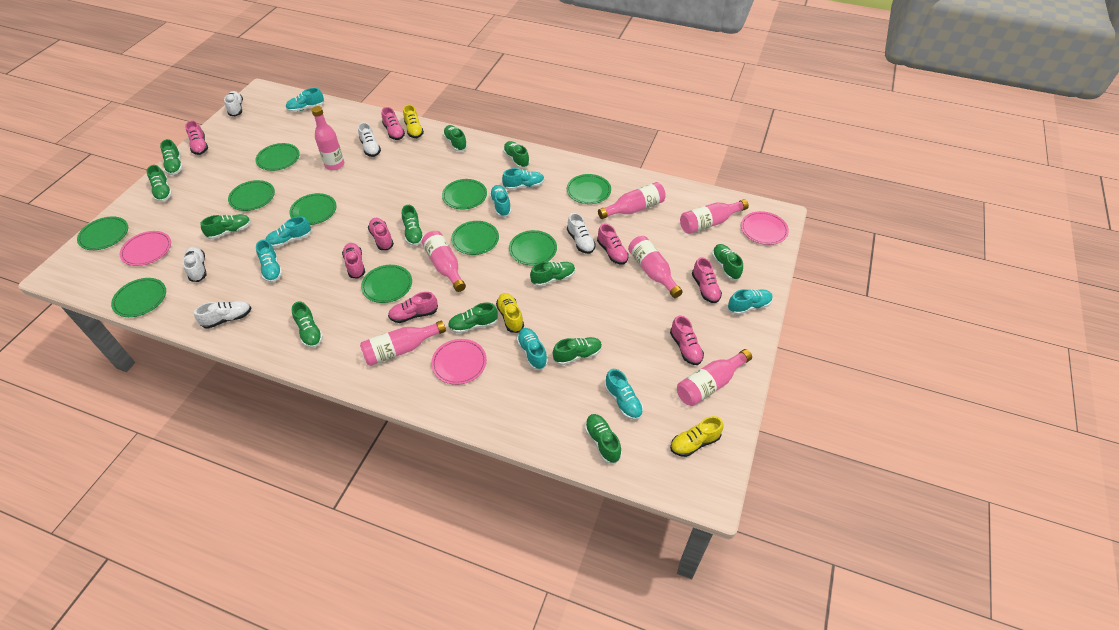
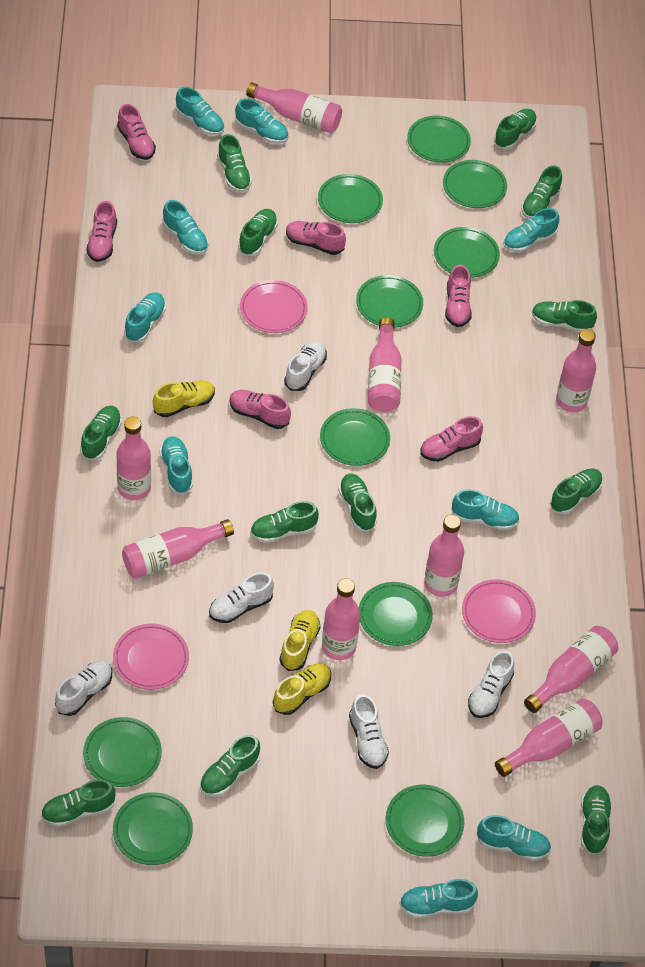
pink bottle: [311,106,344,170] [360,321,446,366] [421,231,466,292] [598,182,666,219] [628,236,683,298] [677,349,752,406] [680,199,749,234] = 7 -> [116,416,151,500] [122,519,234,578] [246,83,342,133] [322,578,360,660] [368,317,402,412] [424,514,464,597] [495,699,602,777] [524,626,618,713] [556,329,596,412] = 9
pink shoe: [185,120,208,155] [342,243,365,279] [368,218,394,250] [382,107,405,140] [388,292,438,323] [597,223,629,265] [670,315,704,365] [692,257,722,303] = 8 -> [86,201,117,262] [117,104,156,160] [229,390,291,429] [286,221,346,255] [420,416,483,462] [445,265,472,327] = 6
turquoise shoe: [256,240,283,283] [265,216,311,248] [286,88,324,112] [490,185,511,217] [502,168,545,190] [517,328,548,370] [605,369,643,420] [728,289,773,315] = 8 -> [124,292,166,342] [159,436,193,495] [162,200,208,255] [176,87,224,135] [235,99,288,144] [399,879,478,918] [452,489,520,530] [477,815,551,861] [503,208,559,252] = 9

